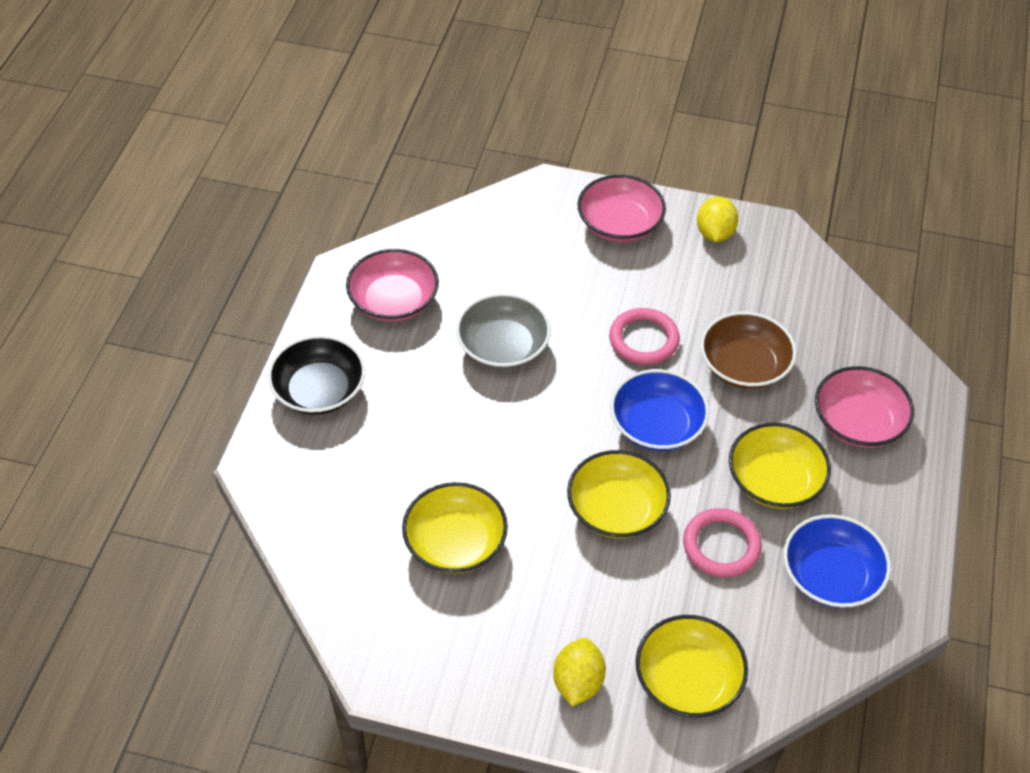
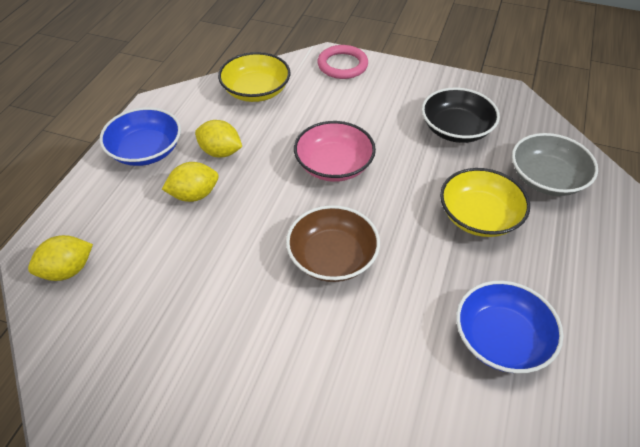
pink bowl: [346,249,439,322] [577,175,666,242] [815,366,914,448] = 3 -> [294,121,376,182] = 1
pink ring: [609,308,680,365] [683,508,762,578] = 2 -> [318,45,368,79] = 1
yellow bowl: [402,482,508,573] [567,450,671,538] [636,615,748,718] [729,423,831,509] = 4 -> [218,52,290,102] [440,168,530,237] = 2
yellow lemon: [553,638,606,706] [697,197,739,242] = 2 -> [28,235,93,281] [162,162,219,202] [195,120,242,157] = 3

